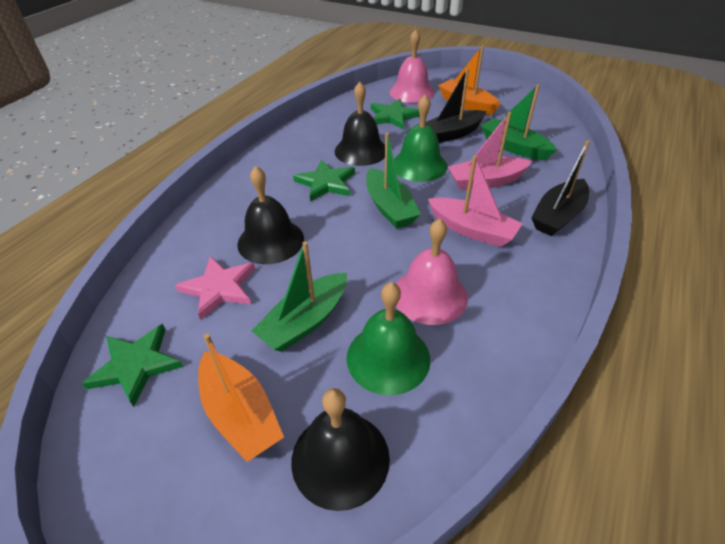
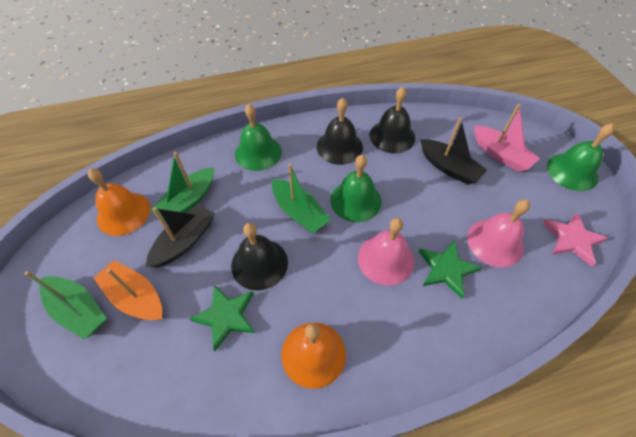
green bell: [347,282,430,395] [394,95,447,182] = 2 -> [235,104,282,171] [330,155,382,222] [547,123,614,191] = 3
green star: [82,324,183,407] [293,159,355,202] [371,99,420,130] = 3 -> [189,285,255,351] [419,240,482,299] = 2
orange bell: none = 0 -> [88,168,151,236] [282,323,346,389] = 2
orange boat: [198,334,284,462] [438,46,501,115] = 2 -> [94,260,162,320] = 1
pink boat: [428,155,523,247] [448,112,532,190] = 2 -> [474,104,540,172] = 1

